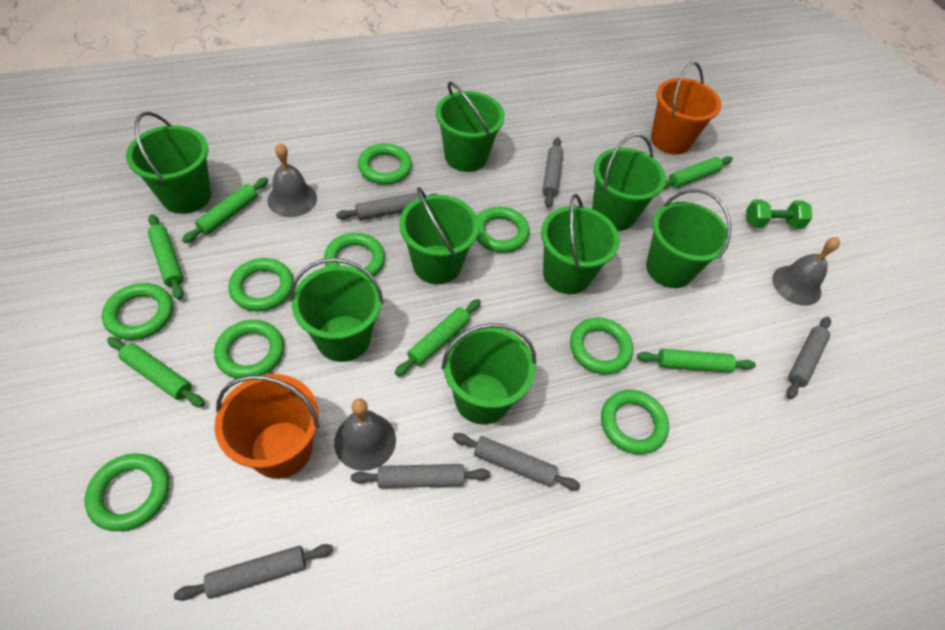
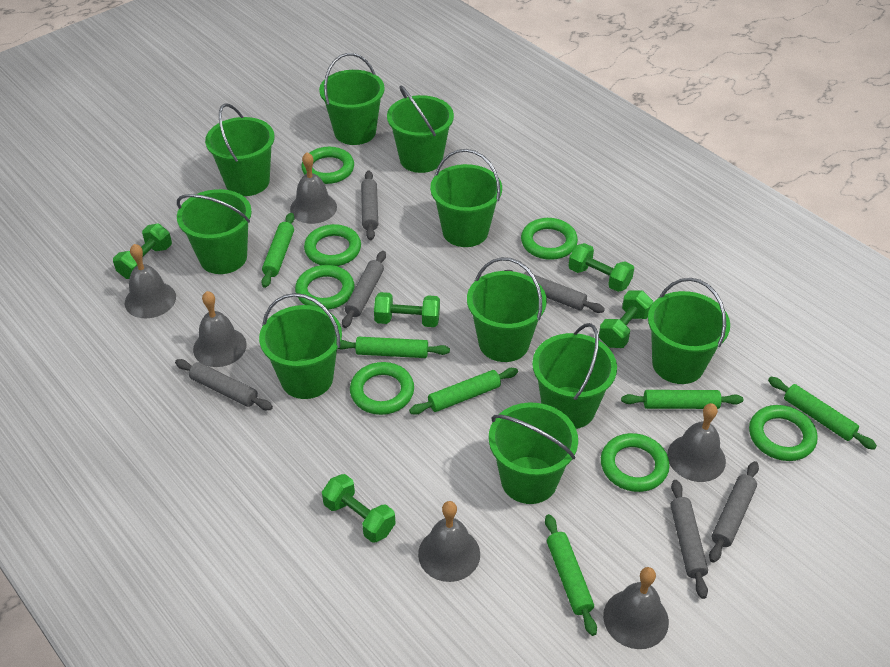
green bucket: [126,112,211,214] [290,258,383,362] [399,187,479,284] [436,82,505,172] [442,323,536,424] [541,194,620,294] [592,133,666,231] [646,189,732,288] = 8 -> [177,189,252,274] [205,104,275,196] [259,293,342,399] [319,53,385,145] [387,85,454,173] [430,149,502,247] [467,257,547,362] [489,403,578,504] [532,323,617,429] [648,278,730,384] = 10
green dumbbell: [746,199,812,229] = 1 -> [113,224,172,279] [322,474,396,543] [374,292,440,327] [568,243,634,292] [599,291,653,348] = 5
green ring: [84,453,169,531] [102,283,173,340] [214,320,284,379] [228,258,294,311] [324,233,385,277] [358,143,412,184] [476,207,530,253] [570,317,633,374] [601,390,669,454] = 9 -> [295,265,355,310] [301,147,354,184] [304,224,361,266] [350,362,414,415] [521,218,578,260] [601,433,670,492] [749,405,818,461] = 7
grey bell: [268,143,317,217] [334,399,396,471] [772,237,840,306] = 3 -> [125,244,176,318] [193,291,247,367] [290,152,337,224] [418,501,480,582] [603,567,669,649] [667,403,726,482] = 6
orange bucket: [214,374,319,479] [651,62,721,154] = 2 -> none = 0

